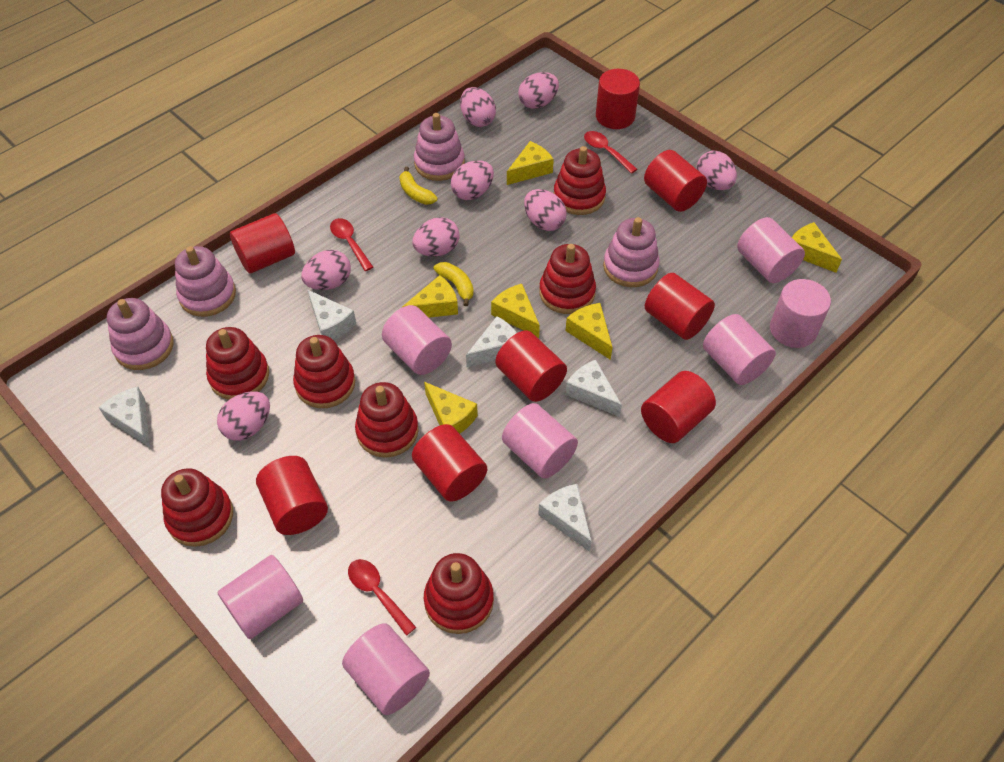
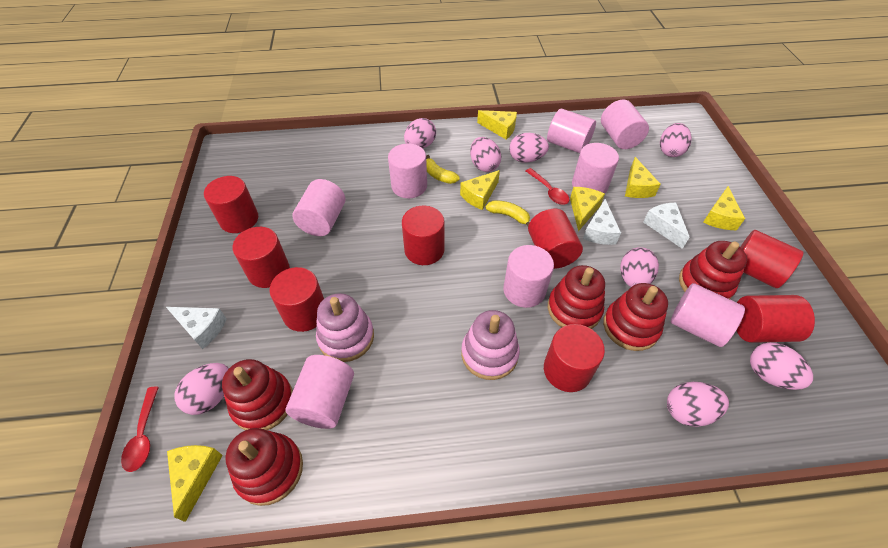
pink cylinder: [217,555,303,639] [342,623,430,715] [382,305,452,375] [502,403,578,478] [703,314,776,385] [737,217,805,283] [770,279,831,348] = 7 -> [286,355,354,429] [292,179,345,236] [388,143,427,198] [503,245,554,308] [547,109,596,153] [572,143,619,194] [601,100,649,149] [671,283,745,347] = 8
pink stacking toy: [107,298,174,370] [175,246,236,317] [414,113,465,181] [603,217,660,287] = 4 -> [316,293,374,362] [461,310,520,380] = 2
red spoon: [330,218,373,271] [348,559,416,636] [584,131,637,174] = 3 -> [121,387,159,472] [526,168,569,205] = 2
red stacking toy: [161,468,233,547] [206,327,269,400] [293,335,355,408] [355,382,419,458] [424,553,494,634] [539,244,596,314] [554,146,606,215] = 7 -> [222,359,293,430] [225,428,303,506] [548,265,605,329] [603,283,668,351] [679,241,747,299] = 5
white cheese: [99,387,150,447] [308,290,356,340] [466,316,517,367] [538,484,592,552] [566,360,622,417] = 5 -> [166,307,227,349] [583,199,621,245] [643,203,690,249] = 3

